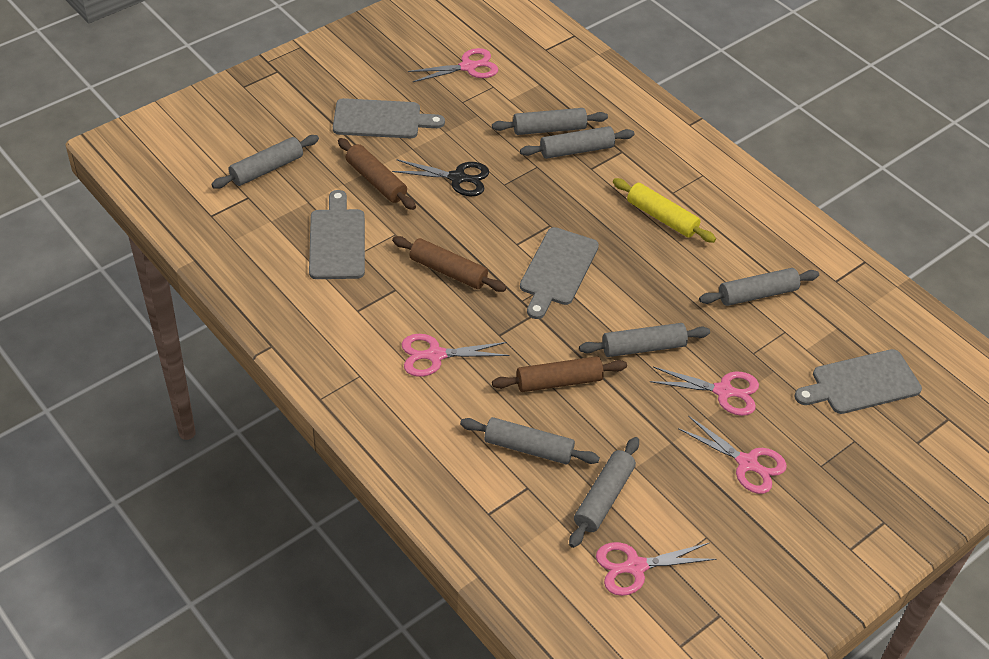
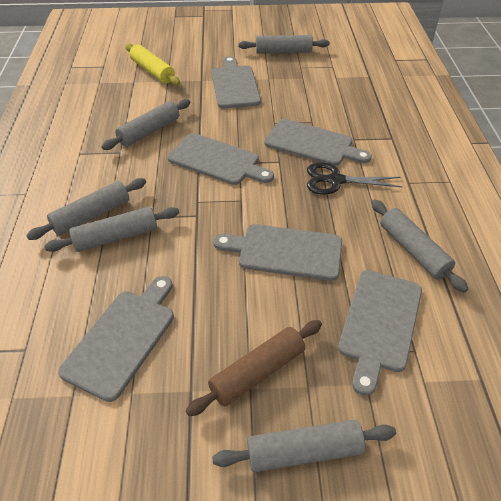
brown rolling pin: [338,138,416,210] [392,236,507,292] [492,356,627,392] = 3 -> [186,320,322,416] = 1
grey cutting board: [309,190,365,279] [333,98,445,138] [520,227,599,319] [794,349,922,414] = 4 -> [58,276,174,402] [167,133,274,185] [212,56,261,108] [214,224,342,281] [264,119,372,166] [338,270,422,396] = 6
grey rolling pin: [211,135,319,189] [460,417,600,465] [492,108,608,135] [520,126,635,159] [569,437,639,548] [579,323,710,357] [699,268,819,306] = 7 -> [26,178,146,240] [44,207,179,252] [102,99,190,150] [212,420,396,472] [238,35,330,54] [371,199,468,293] = 6
pink scissors: [402,334,509,377] [408,48,498,82] [596,542,716,596] [650,367,759,416] [678,416,787,494] = 5 -> none = 0

